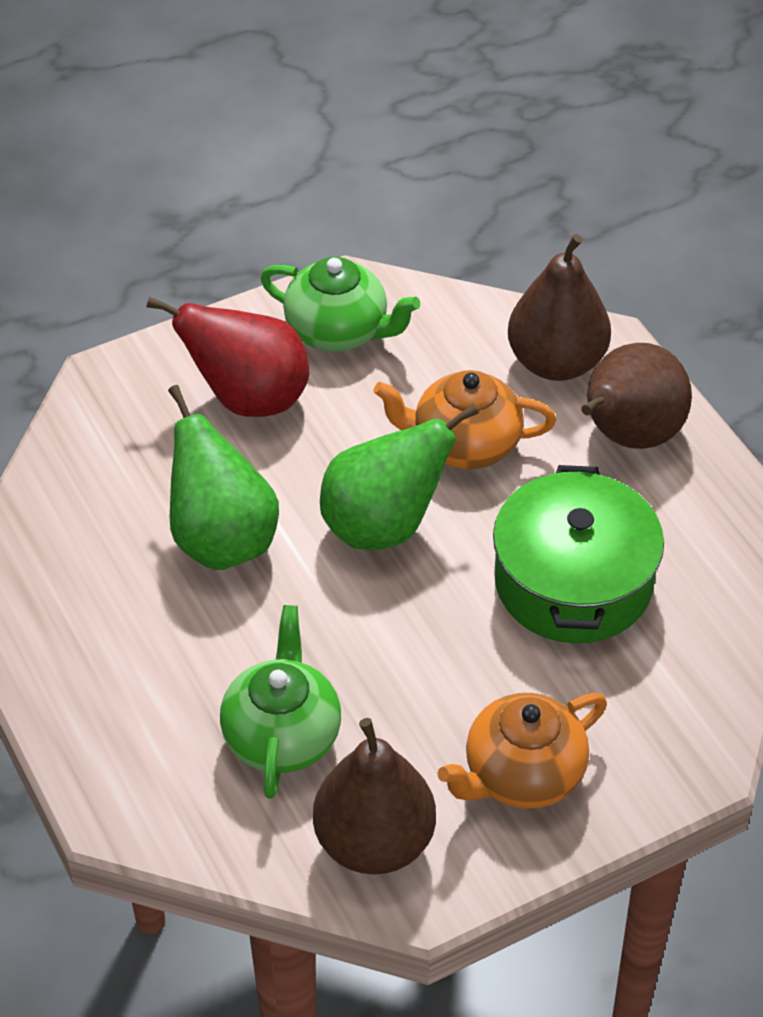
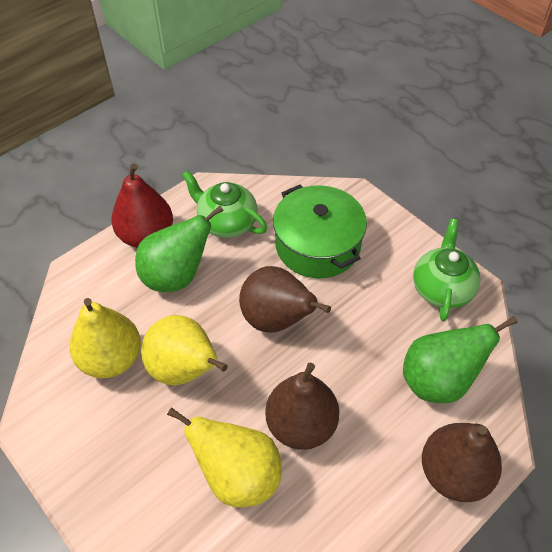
orange teapot: [373,370,556,469] [438,693,607,808] = 2 -> none = 0
yellow pear: none = 0 -> [70,298,141,378] [141,315,228,385] [167,407,282,507] = 3

